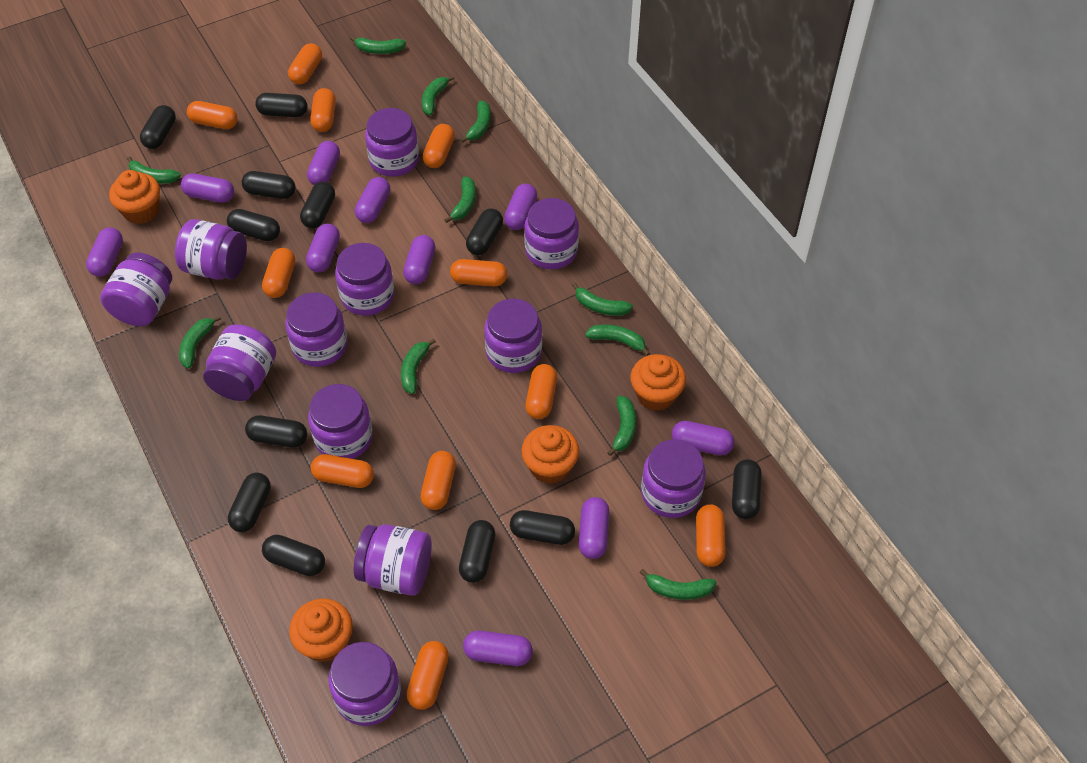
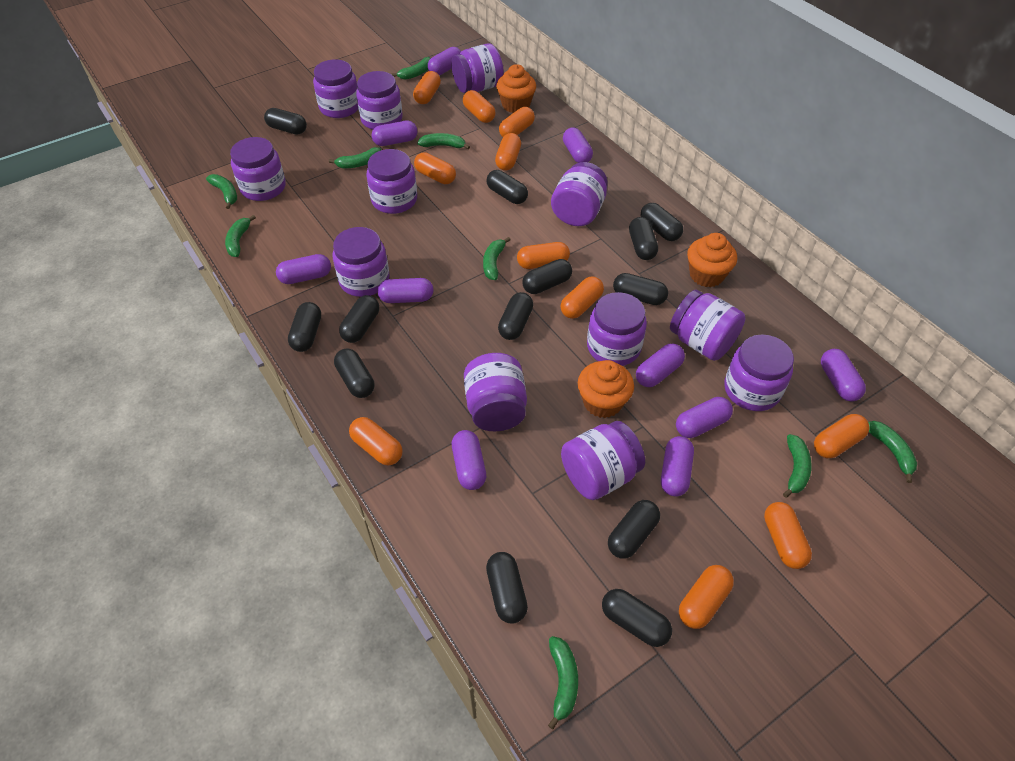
black capsule: [140,105,176,149] [227,209,280,241] [228,472,271,532] [242,171,296,199] [245,415,307,448] [255,93,308,117] [262,535,325,576] [300,182,335,228] [459,520,495,583] [466,208,503,255] [510,510,575,545] [732,459,762,519] = 12 -> [264,108,307,135] [288,302,321,352] [334,348,374,398] [339,295,379,343] [486,552,528,624] [487,170,528,204] [498,292,533,340] [522,259,572,294] [602,589,672,647] [608,500,660,559] [613,273,668,305] [629,217,658,260] [641,203,683,241] = 13
green banana: [127,156,181,184] [179,316,221,369] [350,36,406,54] [401,338,436,394] [422,75,455,115] [445,176,476,223] [460,100,491,143] [572,283,633,316] [585,324,650,356] [607,396,636,456] [639,569,717,600] = 11 -> [206,174,237,209] [225,215,256,257] [329,147,381,168] [391,57,431,80] [417,133,470,149] [483,237,511,280] [548,636,578,729] [783,434,812,498] [868,421,917,483] = 9
orange cupcake: [109,170,160,224] [289,599,353,662] [521,425,579,484] [631,354,686,411] = 4 -> [496,64,536,113] [578,360,634,418] [687,233,737,287] = 3

